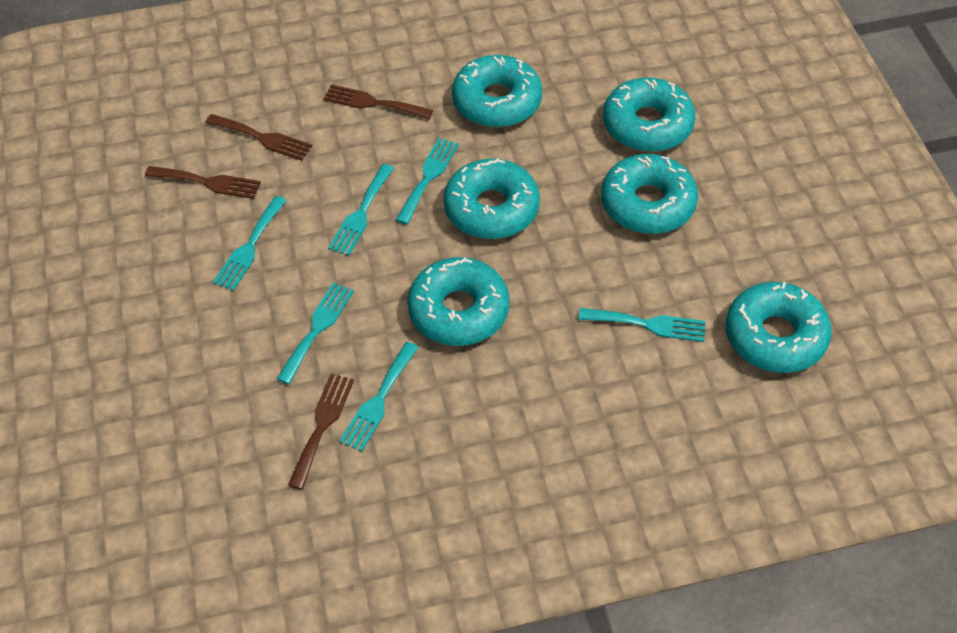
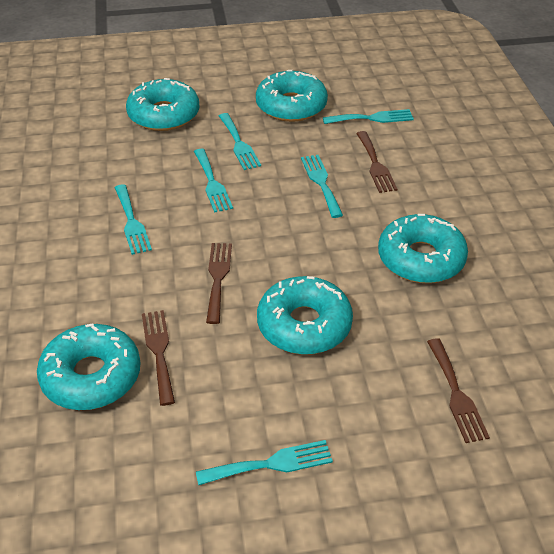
turquoise donut: [407,257,510,346] [443,158,540,239] [452,55,542,128] [601,154,698,234] [603,78,695,152] [726,282,832,373] = 6 -> [37,323,141,410] [126,78,199,131] [256,70,328,122] [257,276,353,355] [378,214,468,283] = 5

